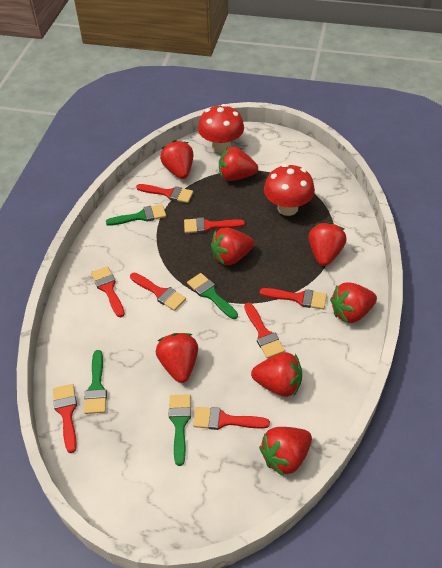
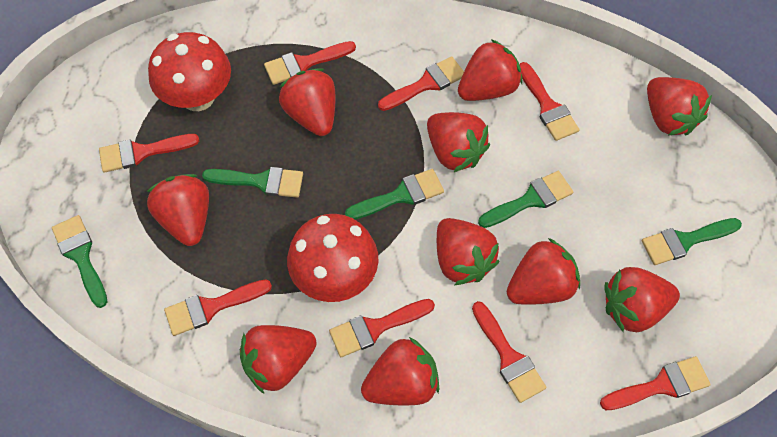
green brush: [84,350,107,414] [106,204,166,226] [169,394,191,466] [187,273,238,319] = 4 -> [52,215,107,308] [202,167,303,198] [345,169,444,219] [478,171,573,228] [642,218,742,265] = 5
red strawberry: [156,333,198,383] [160,140,193,179] [211,227,254,265] [219,147,258,181] [251,352,302,397] [259,427,312,476] [308,222,347,266] [330,283,377,323] = 8 -> [147,174,209,246] [240,325,317,394] [279,68,335,136] [361,337,439,405] [427,112,490,172] [437,218,499,285] [458,39,522,101] [507,238,580,305] [605,267,680,332] [647,77,712,136] = 10

